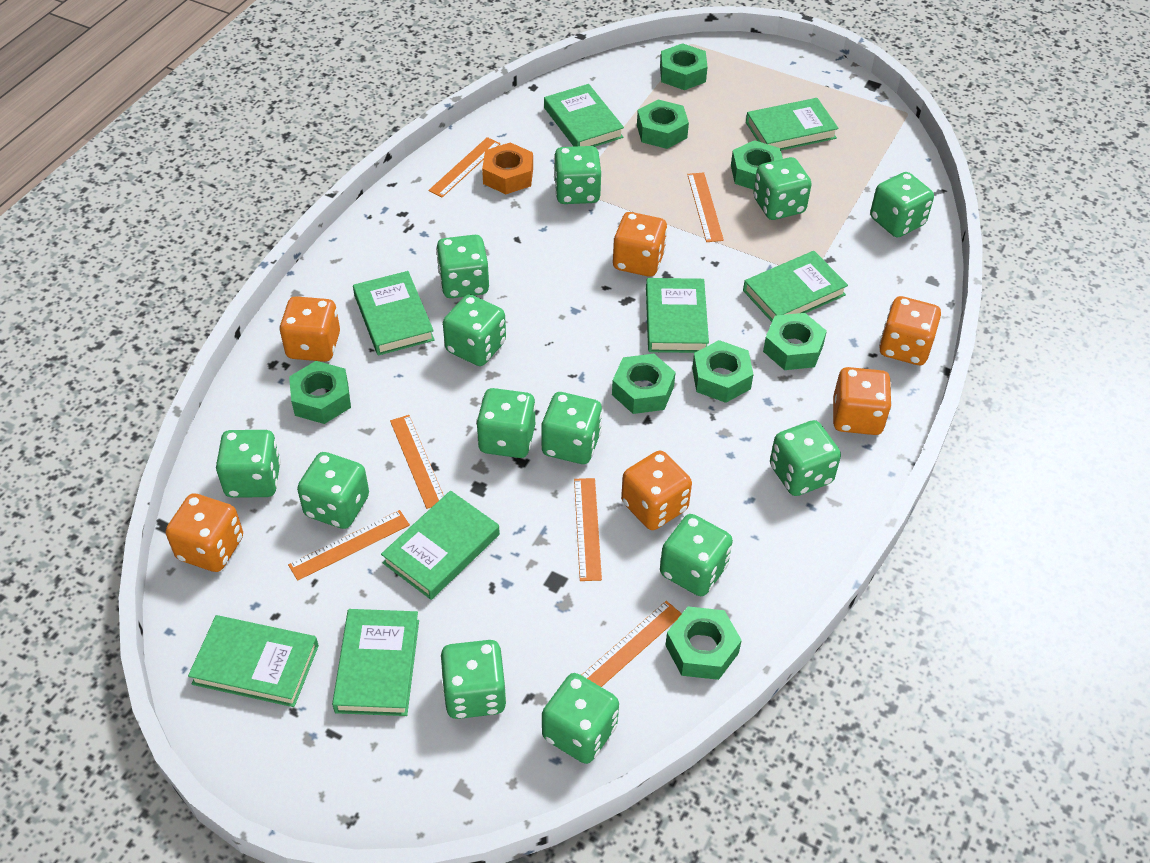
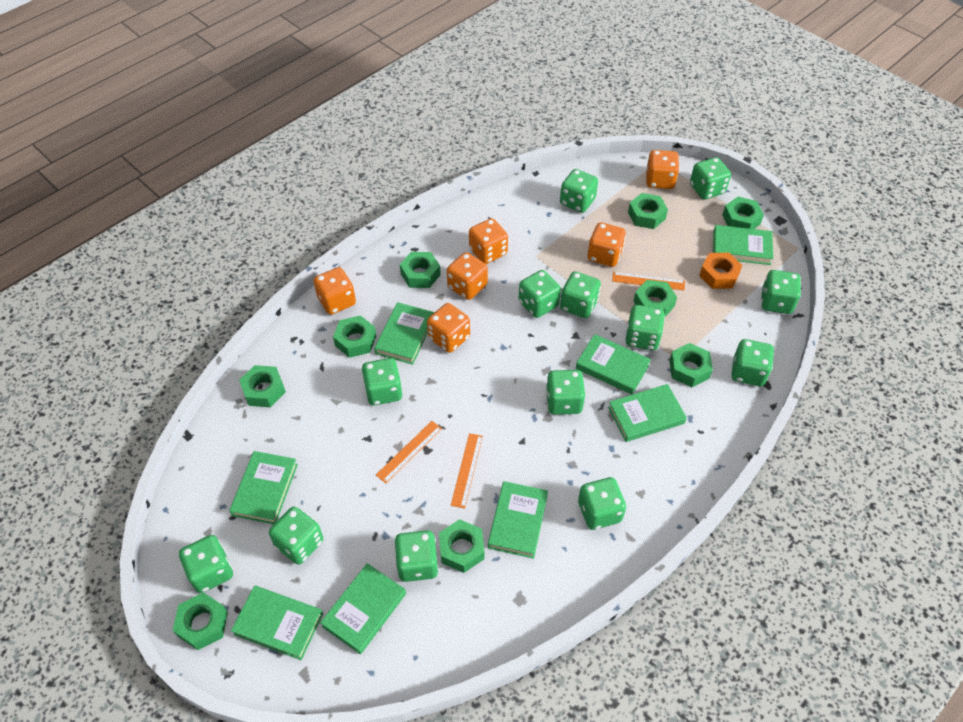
green nut: [289,361,351,424] [612,354,676,414] [637,100,689,149] [660,43,708,90] [665,606,742,680] [692,340,753,403] [731,140,783,190] [763,313,827,370] = 8 -> [173,592,228,650] [239,365,286,408] [333,315,376,358] [400,252,441,288] [439,519,485,573] [628,193,668,229] [633,280,677,317] [669,343,713,387] [723,197,764,229] = 9
orange ruler: [288,510,410,581] [390,415,444,509] [428,137,501,197] [574,478,602,581] [582,601,682,687] [687,173,724,242] = 6 -> [376,421,442,483] [451,433,483,509] [612,272,685,290] = 3

